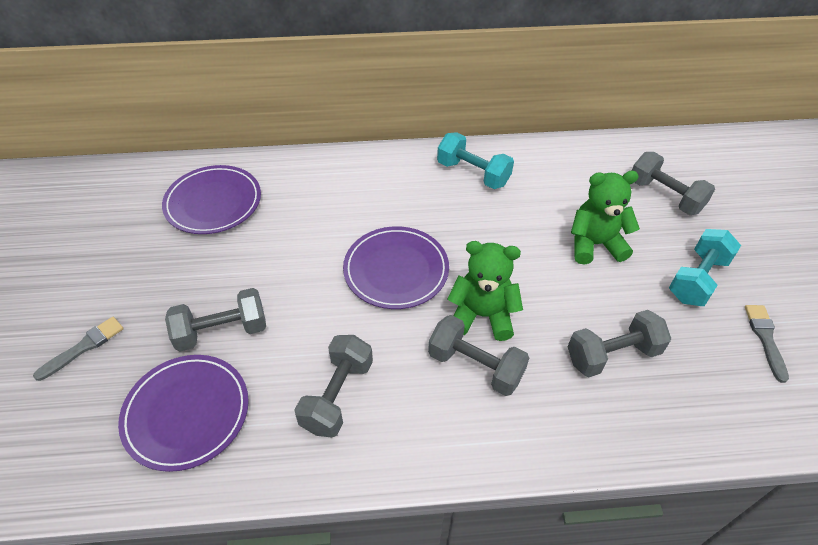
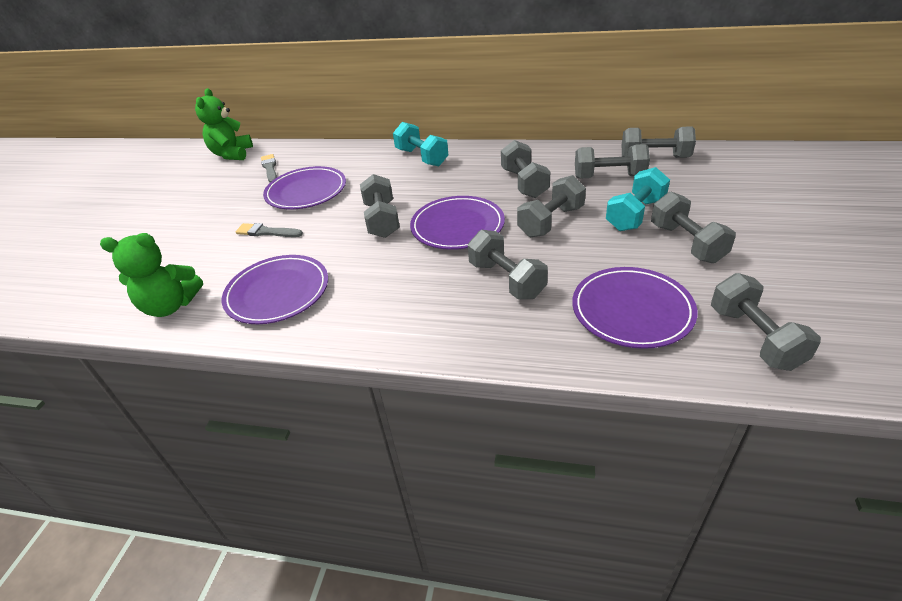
grey dumbbell: [165,288,266,352] [294,335,373,438] [428,315,529,396] [568,310,671,377] [632,152,715,215] = 5 -> [360,174,400,238] [468,230,548,299] [501,140,550,198] [517,175,586,238] [575,144,650,179] [622,127,696,158] [651,192,736,263] [711,273,821,371] = 8
purple plate: [118,355,249,472] [162,165,261,234] [343,226,449,309] = 3 -> [222,255,328,324] [263,166,346,210] [410,196,505,250] [572,267,697,349] = 4

